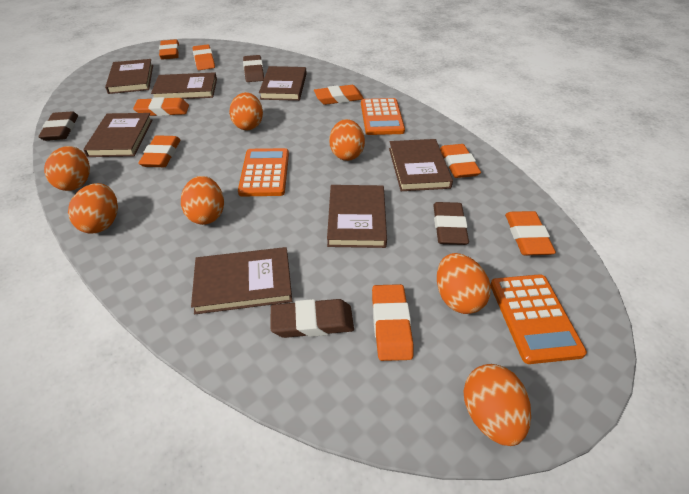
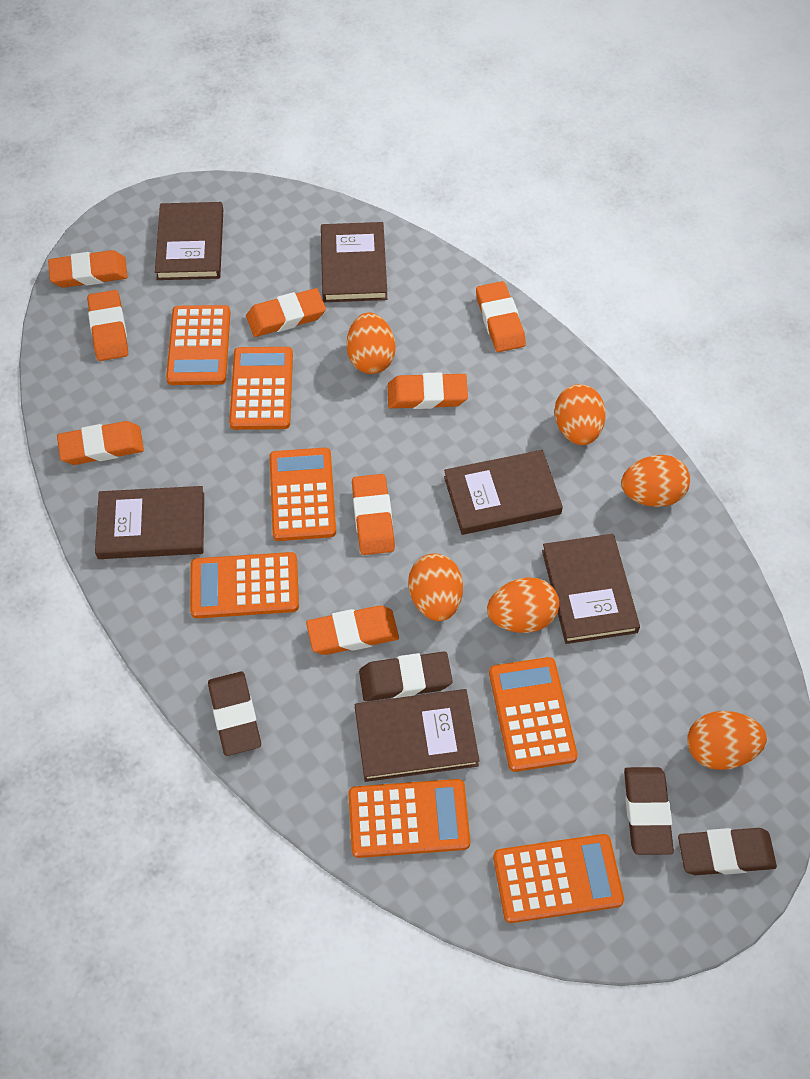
brown book: [83,113,153,157] [105,59,153,94] [151,72,217,99] [191,247,292,314] [259,66,307,101] [327,185,387,248] [389,139,453,191] = 7 -> [95,486,204,559] [155,202,223,280] [321,222,387,302] [355,689,479,782] [444,450,563,535] [542,534,640,644] = 6
orange calculator: [238,148,289,196] [361,98,405,135] [490,274,587,364] = 3 -> [166,305,231,385] [190,552,299,618] [229,347,293,430] [269,448,336,541] [348,779,470,858] [489,657,578,772] [493,834,624,923] = 7
orange egg: [44,146,90,191] [68,183,118,234] [181,176,224,225] [229,92,263,130] [329,119,365,161] [437,253,491,314] [463,364,531,446] = 7 -> [347,313,395,374] [408,553,463,621] [487,577,559,633] [554,384,606,445] [621,455,690,507] [687,711,767,770] = 6

